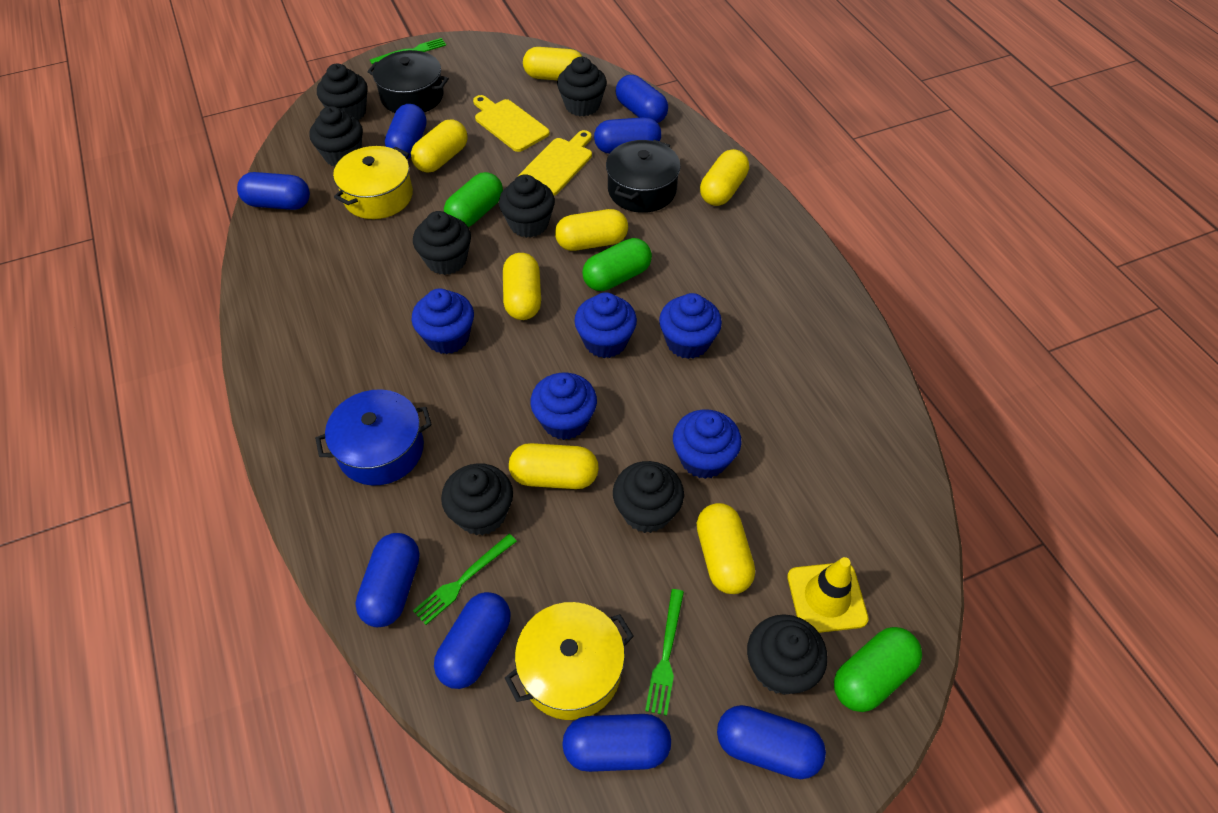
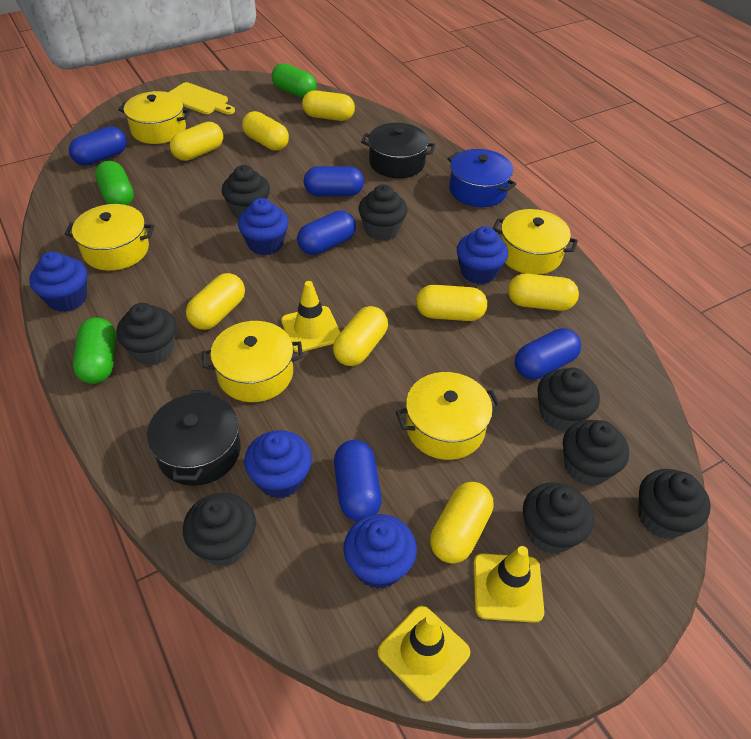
blue capsule: [237,172,310,210] [355,533,420,627] [385,104,426,159] [434,592,511,689] [562,714,671,772] [594,117,661,154] [616,75,668,123] [717,705,826,779] = 8 -> [69,126,127,166] [297,210,356,255] [304,166,364,196] [334,440,382,521] [515,328,581,379] = 5
green fork: [370,38,446,64] [413,534,517,625] [645,589,684,716] = 3 -> none = 0
yellow capsule: [411,119,467,172] [503,253,541,320] [509,443,599,489] [523,47,583,80] [555,209,628,251] [697,503,755,594] [700,149,749,206] = 7 -> [170,122,223,161] [186,273,245,330] [242,111,289,151] [302,90,355,121] [333,306,388,366] [416,285,487,321] [430,482,494,564] [508,274,579,311] = 8
yellow cutting board: [473,95,550,152] [518,130,592,196] = 2 -> [169,82,235,114] = 1
yellow pot: [333,146,413,219] [505,602,634,720] = 2 -> [65,204,154,271] [118,91,191,144] [202,321,303,402] [396,372,501,460] [493,209,578,275] = 5
yellow traffic cone: [787,557,869,633] = 1 -> [281,281,341,352] [378,606,470,702] [473,546,544,623] = 3

